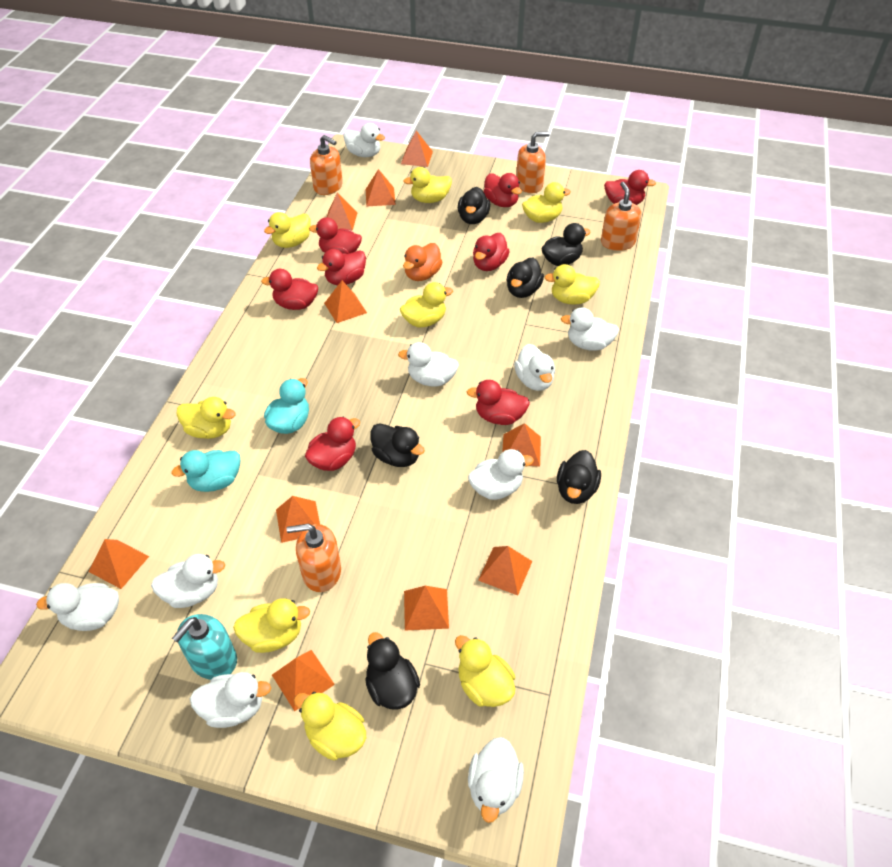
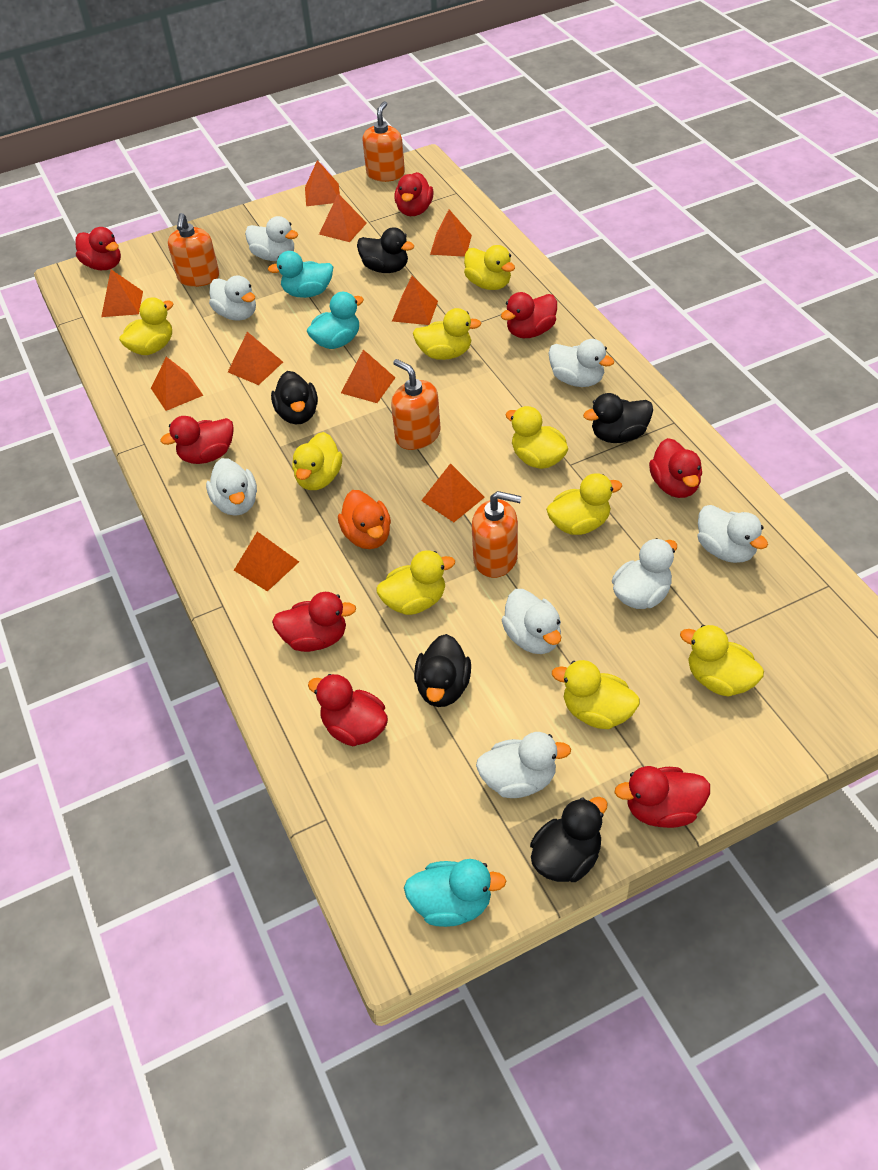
black duck: [365,632,420,709] [370,423,425,467] [458,187,490,224] [507,257,544,298] [542,223,591,266] [557,450,601,504] = 6 -> [271,371,318,424] [357,227,414,273] [414,634,471,707] [530,797,607,882] [583,393,653,443] = 5
turquoise duck: [172,450,240,492] [264,378,309,434] = 2 -> [267,251,333,298] [307,292,364,349] [404,859,506,927] = 3
turquoise soap dispenser: [172,614,237,680] = 1 -> none = 0
white duck: [36,583,119,631] [151,554,225,608] [190,672,271,728] [343,123,385,157] [398,342,459,387] [468,449,534,500] [468,737,524,823] [514,344,555,391] [561,308,619,351] = 9 -> [206,458,257,516] [209,275,256,321] [245,216,298,261] [476,732,571,798] [502,589,561,654] [548,339,614,387] [612,538,677,609] [697,505,768,563] = 8

